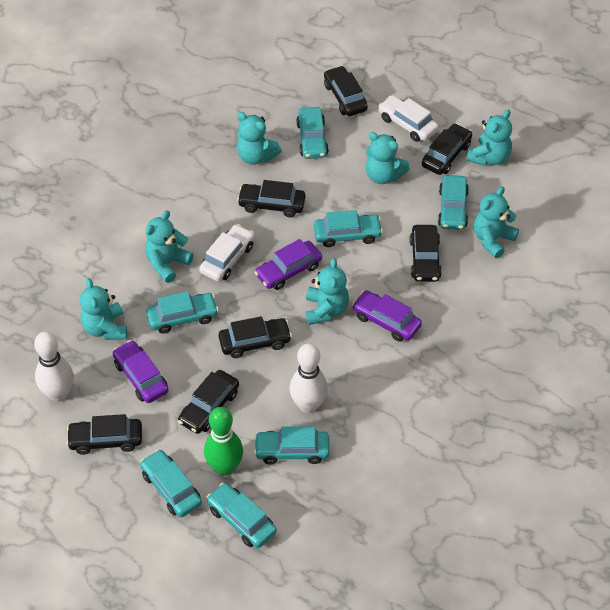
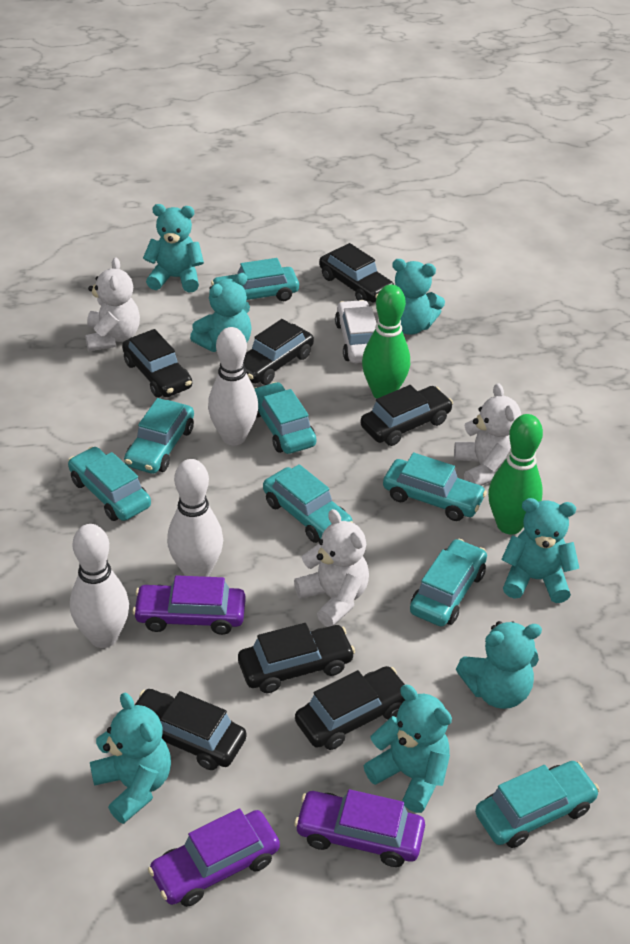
green bowling pin: [204,407,243,476] = 1 -> [362,285,410,399] [488,414,543,534] = 2
turquoise car: [140,449,202,517] [146,291,219,334] [207,483,277,548] [254,426,330,465] [296,107,329,159] [314,210,383,247] [438,175,469,230] = 7 -> [68,447,151,521] [124,398,194,474] [211,258,299,301] [254,382,316,454] [263,464,353,543] [383,452,487,521] [410,539,487,627] [475,761,600,848] = 8
white bowling pin: [34,332,74,402] [290,343,328,413] = 2 -> [70,524,129,648] [167,459,223,577] [208,327,258,445] = 3
white car: [199,224,254,281] [378,95,439,142] = 2 -> [335,300,377,363] = 1
white teddy bear: none = 0 -> [85,257,140,351] [294,509,369,627] [454,383,521,486] = 3

